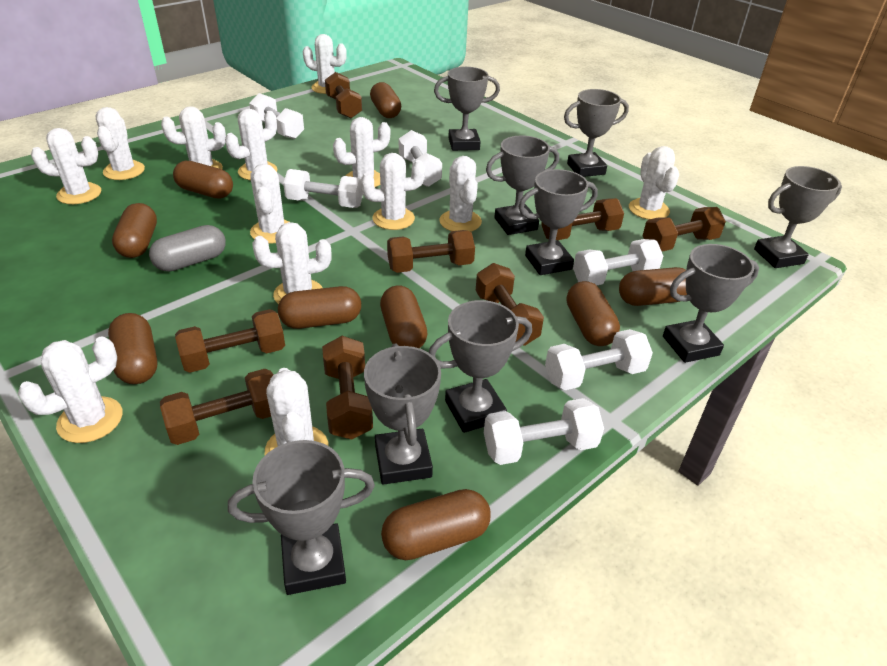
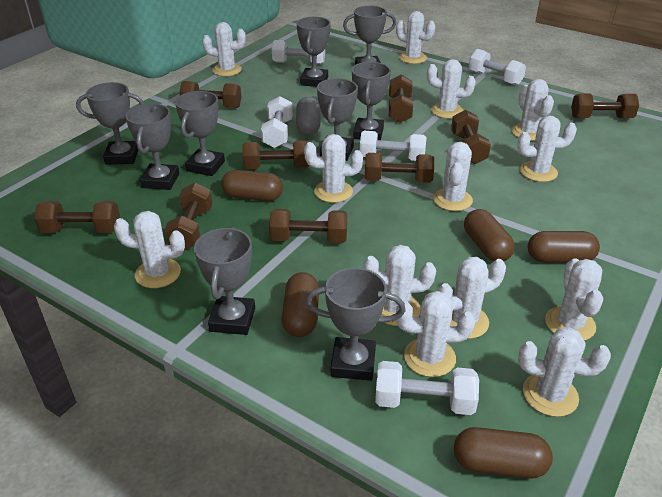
brown capsule: [108,313,157,384] [112,203,157,258] [173,161,233,198] [278,286,361,329] [370,82,401,118] [380,286,427,348] [381,489,491,560] [567,281,620,346] [619,267,687,306] = 9 -> [221,170,283,201] [282,272,319,337] [454,427,553,479] [464,209,515,261] [528,231,600,263] = 5
brown dumbbell: [160,369,274,445] [175,309,285,373] [322,336,373,439] [325,72,362,118] [387,230,475,273] [476,263,544,346] [541,198,624,240] [643,207,726,252] = 8 -> [34,201,120,233] [165,183,212,250] [179,81,241,108] [242,141,309,169] [269,209,347,243] [365,153,434,183] [389,74,413,123] [451,110,491,164] [571,94,639,118] = 9
white dumbbell: [249,93,304,139] [283,169,363,208] [399,130,442,187] [484,398,604,465] [545,329,653,390] [573,239,663,285] = 6 -> [261,96,293,148] [272,40,325,64] [360,131,427,161] [375,361,479,415] [469,49,526,86] = 5

